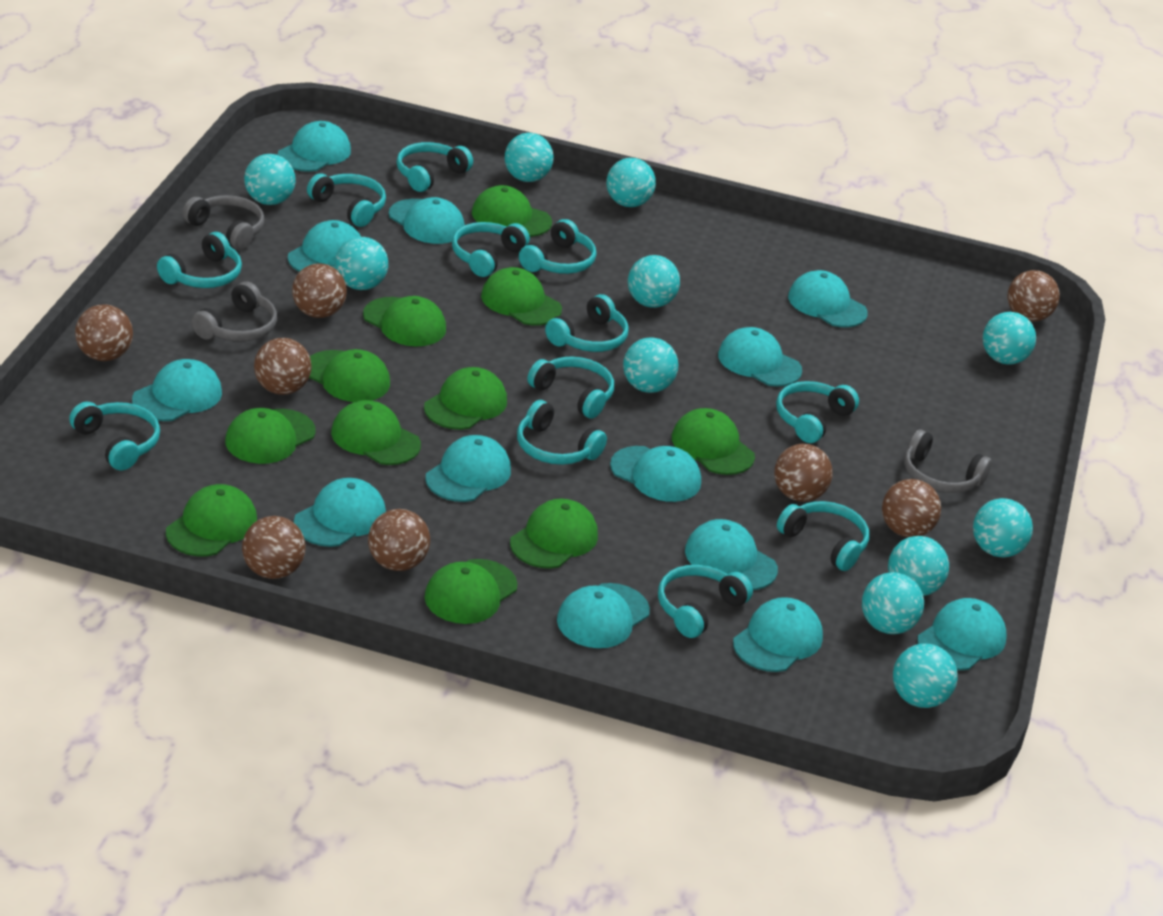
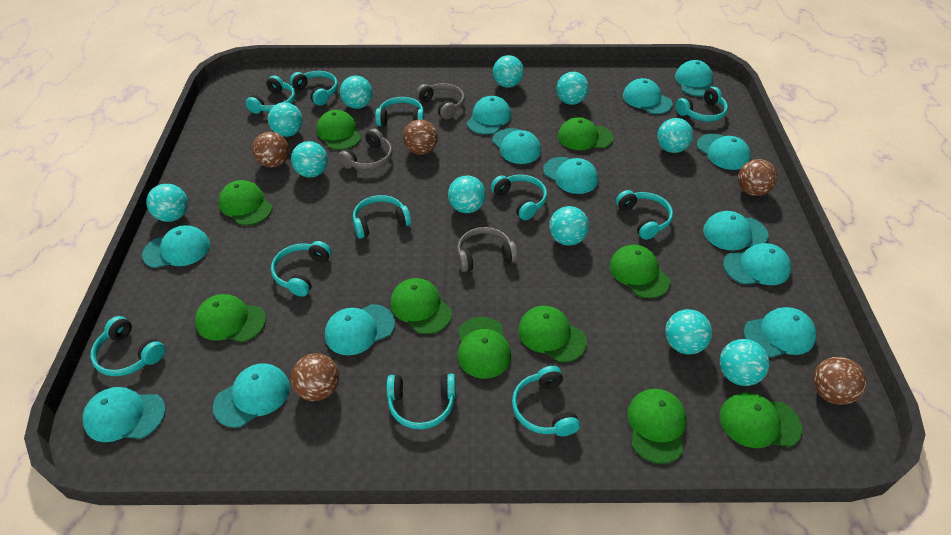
brown ball: [75,304,133,361] [242,516,306,579] [254,338,312,395] [292,264,347,318] [368,509,430,571] [774,444,833,502] [882,479,941,537] [1008,270,1060,322] = 8 -> [252,132,289,167] [291,353,339,401] [403,119,438,155] [738,159,777,196] [813,357,867,405] = 5
green cap: [166,484,257,556] [225,408,316,464] [309,349,390,402] [331,400,421,465] [363,296,446,346] [424,367,507,430] [425,559,518,624] [472,185,552,237] [481,267,562,325] [510,499,598,569] [672,408,755,475] = 11 -> [195,294,266,342] [218,180,273,225] [316,110,361,150] [390,278,452,334] [458,317,511,379] [518,306,587,362] [558,117,613,150] [610,245,670,298] [627,389,687,464] [720,392,802,448] = 10
turquoise headphones: [69,402,160,470] [157,232,242,288] [307,173,386,227] [396,142,473,192] [452,222,530,277] [517,400,607,465] [519,219,597,274] [527,357,614,419] [545,294,629,352] [658,565,753,638] [776,381,859,443] [777,501,869,571] = 12 -> [90,316,165,376] [246,75,295,114] [271,241,331,297] [290,71,338,106] [353,195,411,239] [375,97,424,126] [386,374,456,429] [491,175,547,220] [512,366,580,436] [616,190,673,240] [675,87,728,122] = 11

